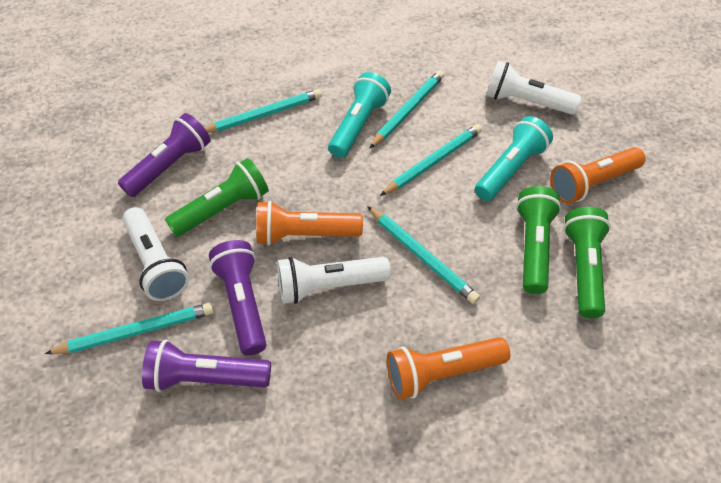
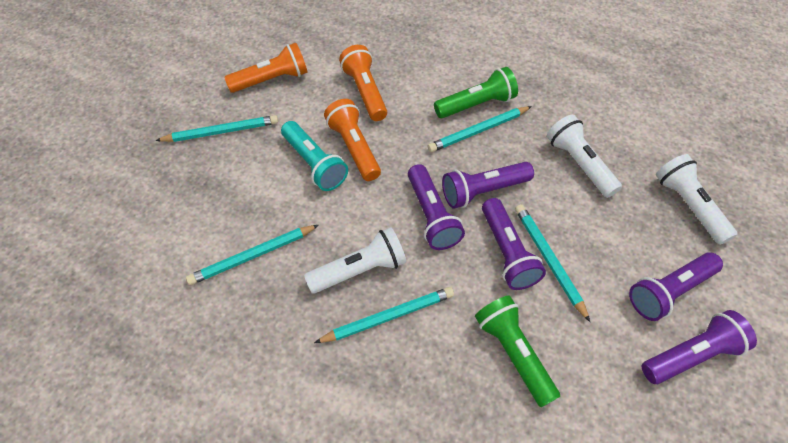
green flashlight: [165,158,269,237] [516,186,562,294] [563,207,611,318] = 3 -> [434,67,518,118] [475,295,560,407] = 2
purple flashlight: [118,113,211,197] [142,340,271,392] [209,240,266,355] = 3 -> [408,164,465,250] [442,162,534,209] [482,198,546,290] [629,252,723,321] [642,310,757,384] = 5
turquoise flashlight: [328,72,391,158] [475,116,553,201] = 2 -> [281,121,348,191] = 1

